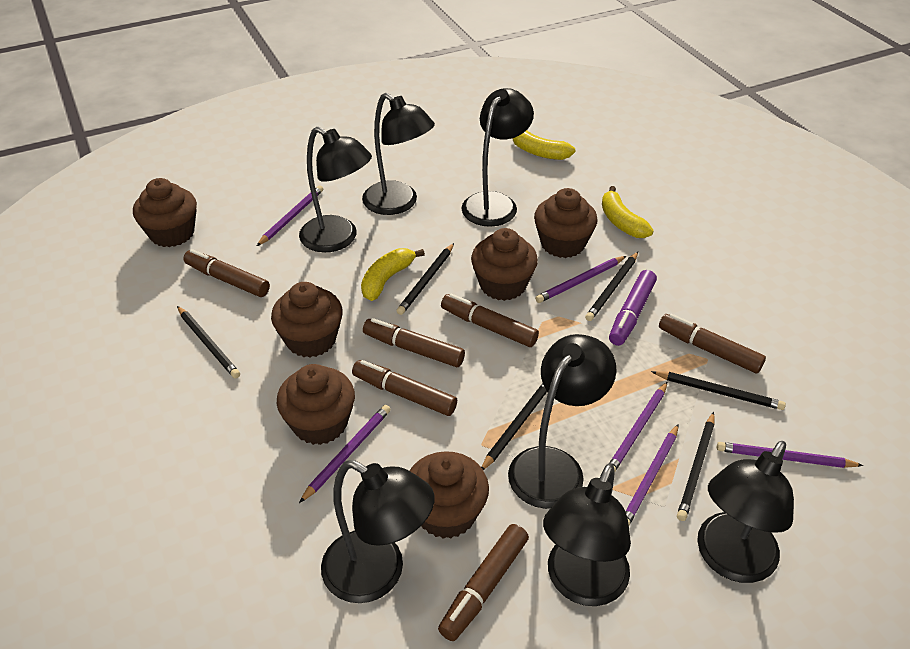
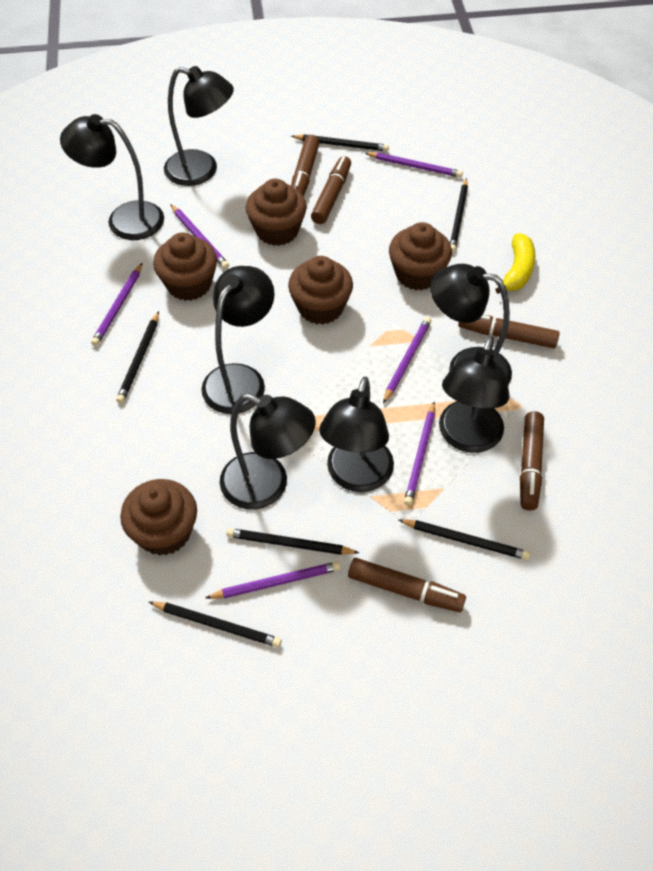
brown cupcake: [133,178,197,247] [271,282,343,358] [277,364,355,445] [409,451,489,539] [471,228,538,301] [534,188,598,258] = 6 -> [120,479,197,556] [153,232,217,301] [246,179,307,246] [288,256,353,325] [389,222,452,291] = 5
brown marker: [183,249,270,297] [352,360,457,416] [363,318,465,367] [438,524,529,641] [441,294,539,347] [659,314,766,374] = 6 -> [291,135,320,197] [311,156,351,224] [348,558,466,612] [458,315,560,348] [520,411,544,510] = 5
purple marker: [609,270,657,346] = 1 -> none = 0
yellow banana: [361,248,425,301] [513,130,576,160] [602,186,654,238] = 3 -> [495,233,535,294] = 1

